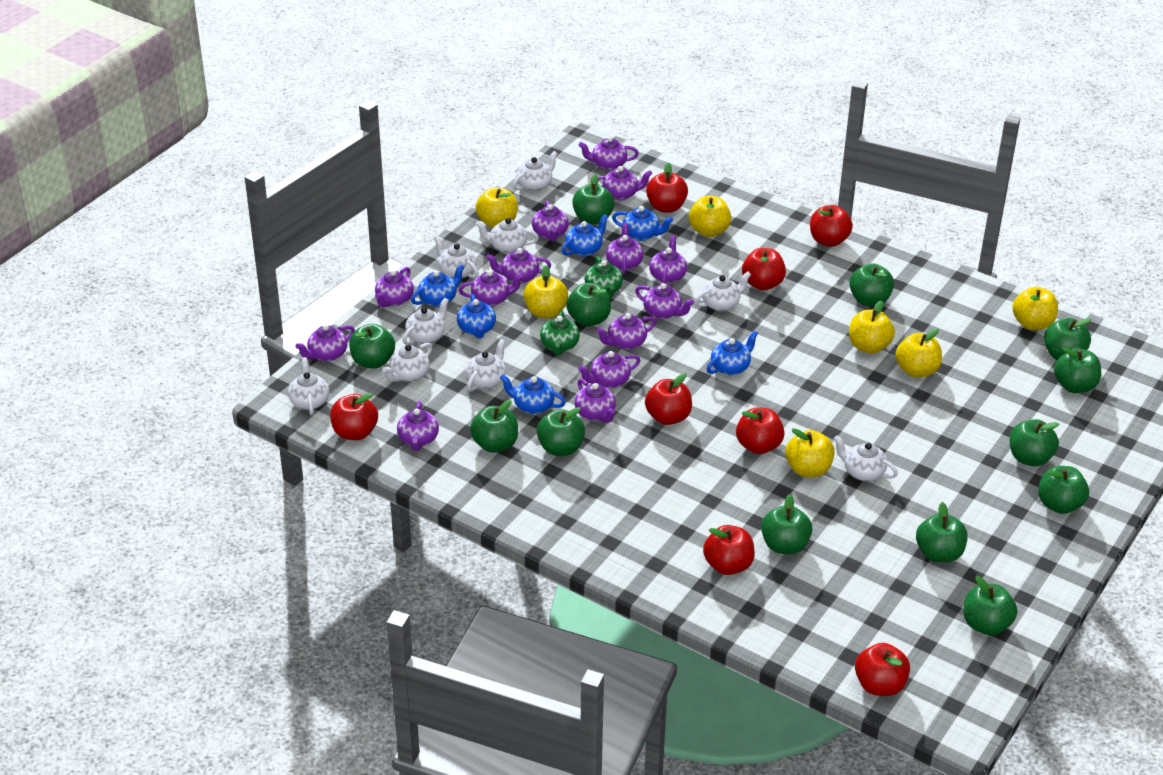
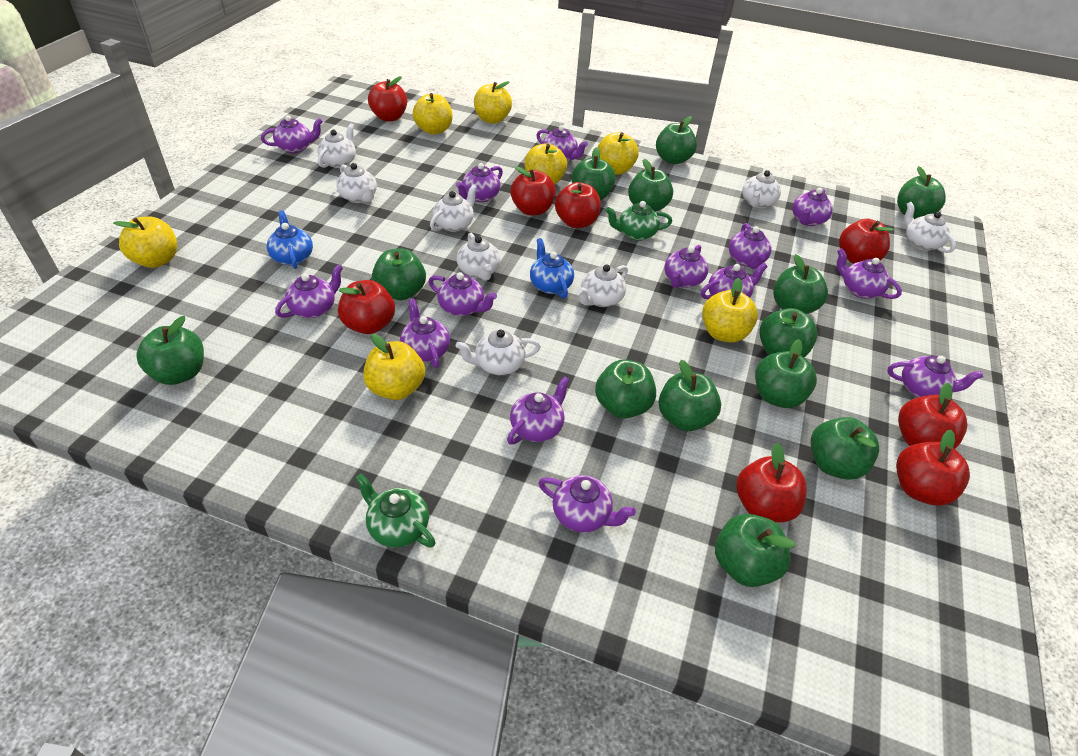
blue teapot: [411,264,465,307] [457,294,496,339] [500,374,566,414] [562,214,608,257] [612,206,673,241] [707,331,758,375] = 6 -> [267,211,313,269] [530,238,574,298] = 2
white teapot: [288,357,329,415] [382,343,432,382] [402,298,449,345] [434,236,479,279] [465,339,506,392] [476,218,539,253] [513,151,558,192] [694,272,751,311] [833,435,898,481] = 9 -> [317,123,356,168] [336,163,377,203] [430,184,477,232] [456,233,500,281] [456,329,541,375] [577,264,628,307] [742,170,781,208] [904,202,956,253] = 8

